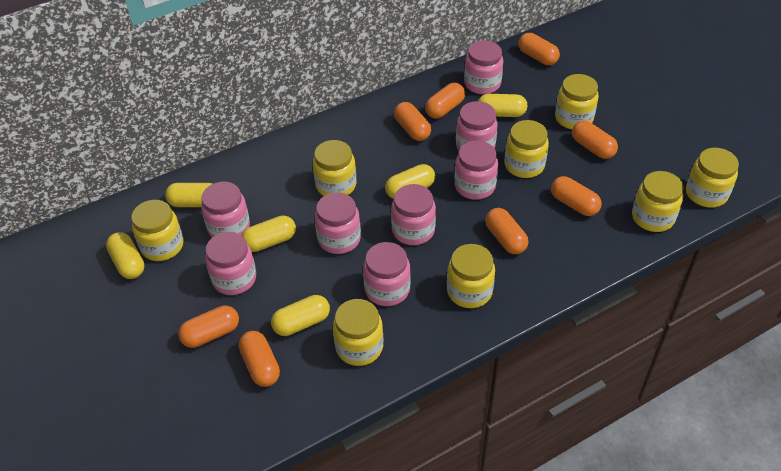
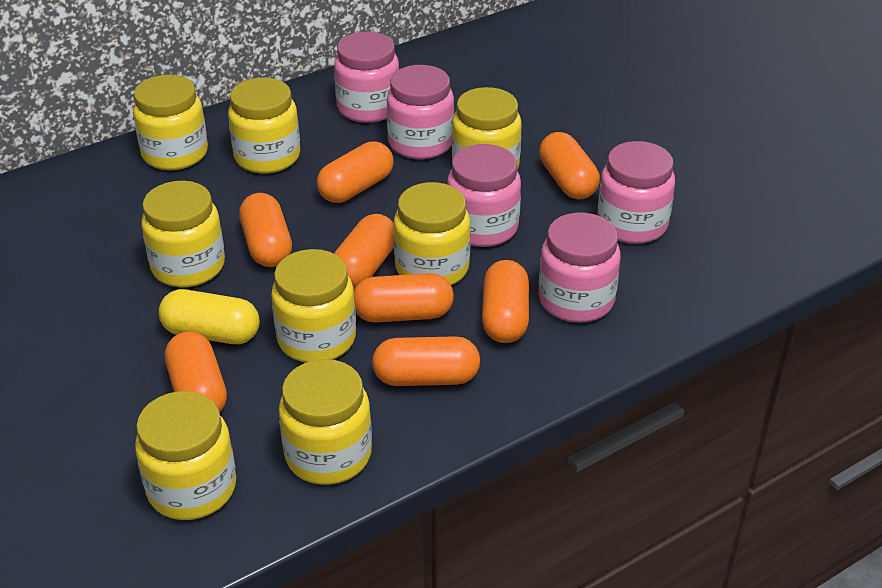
pink jar: [201,182,250,238] [205,232,256,295] [315,193,361,254] [363,242,411,306] [391,184,436,245] [455,141,498,200] [456,101,498,151] [464,41,503,94] = 8 -> [334,32,399,123] [386,65,454,159] [447,144,521,247] [539,213,621,323] [597,141,675,244] = 5
yellow capsule: [106,232,144,279] [165,183,212,207] [241,216,296,252] [271,295,330,336] [385,164,435,199] [478,94,527,117] = 6 -> [159,289,260,344] = 1

